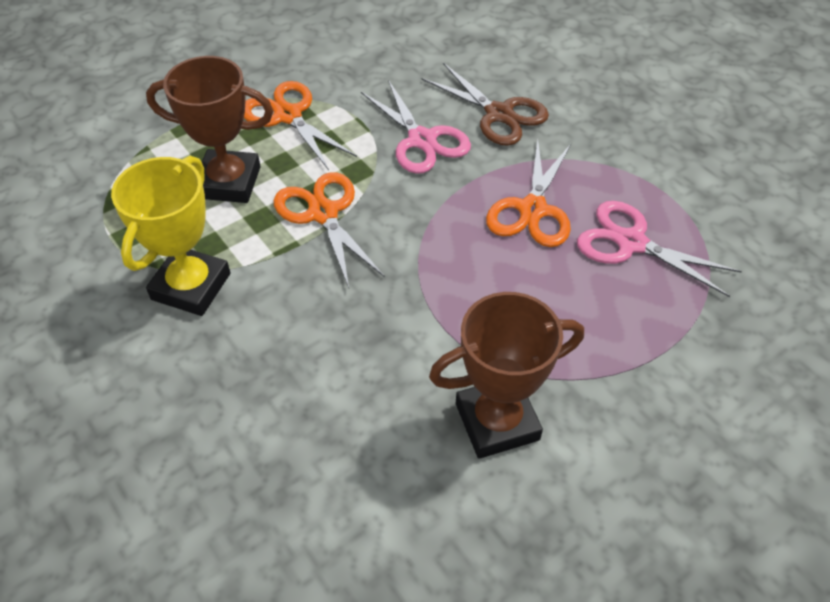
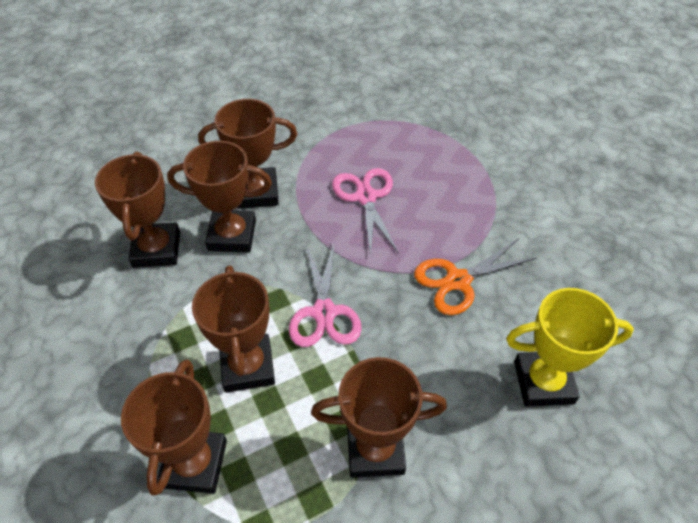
brown scissors: [422,63,549,146] = 1 -> none = 0
brown trophy: [146,56,273,203] [429,292,584,459] = 2 -> [95,152,180,268] [121,359,227,496] [167,141,272,253] [192,265,275,393] [198,99,297,209] [311,357,447,478] = 6
orange scissors: [244,81,357,170] [274,172,385,288] [486,139,571,247] = 3 -> [414,239,537,315] = 1

